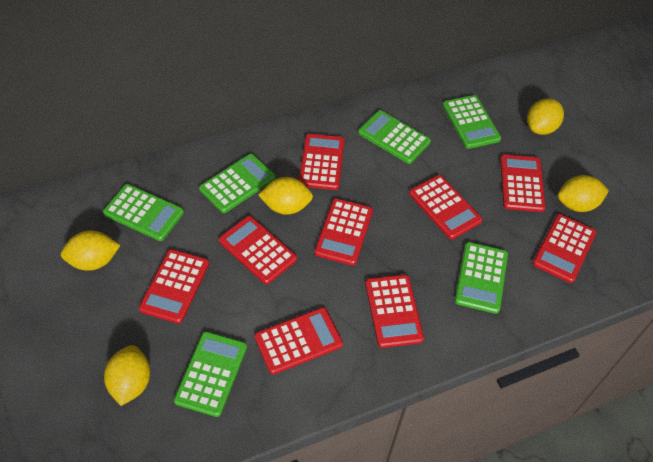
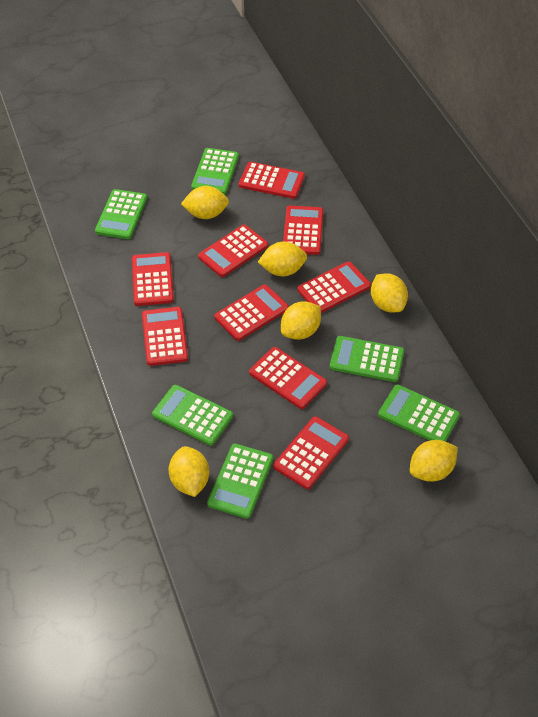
yellow lemon: [61,230,120,271] [104,345,150,406] [258,177,313,215] [527,98,564,135] [558,175,609,212] = 5 -> [169,446,209,497] [181,186,229,219] [258,242,307,276] [281,301,321,340] [371,274,408,312] [410,440,458,482] = 6

